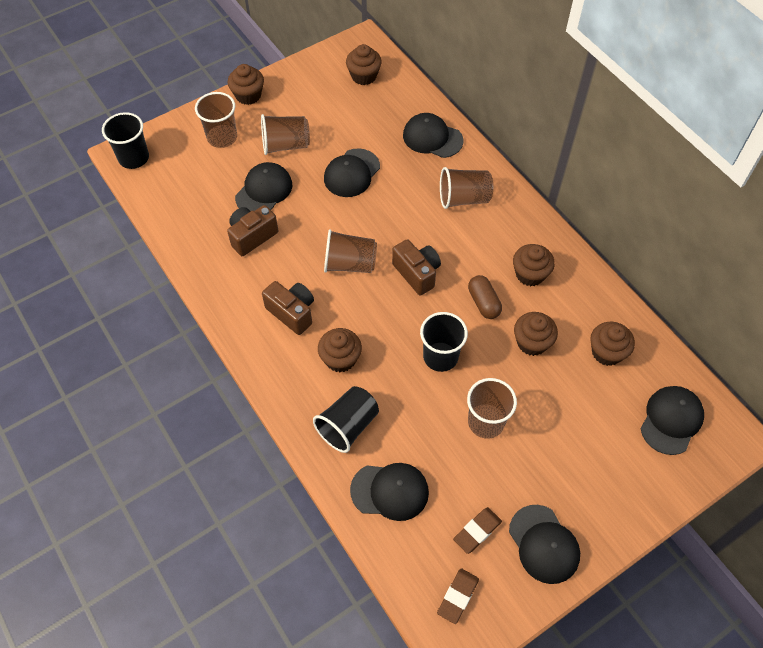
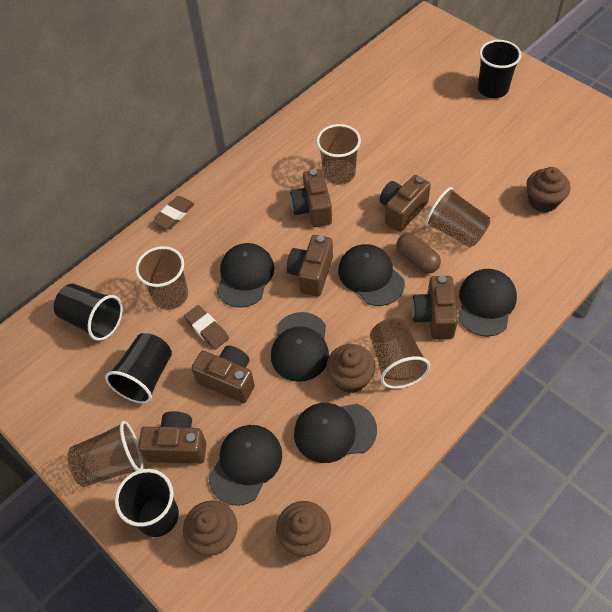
black cup: [102,112,149,169] [313,386,379,453] [420,312,468,372] = 3 -> [54,283,123,341] [105,333,172,404] [115,469,179,537] [478,40,521,98] = 4
brown camera: [227,205,278,256] [262,281,314,335] [392,239,441,296] = 3 -> [138,411,207,464] [191,346,255,403] [287,235,333,297] [290,169,332,227] [380,175,431,232] [412,276,458,339] = 6
brown cupcake: [228,64,264,105] [318,328,362,372] [346,44,382,85] [513,244,555,286] [514,312,558,356] [590,322,635,366] = 6 -> [183,501,237,556] [276,501,331,557] [326,344,376,393] [526,167,571,213] = 4

